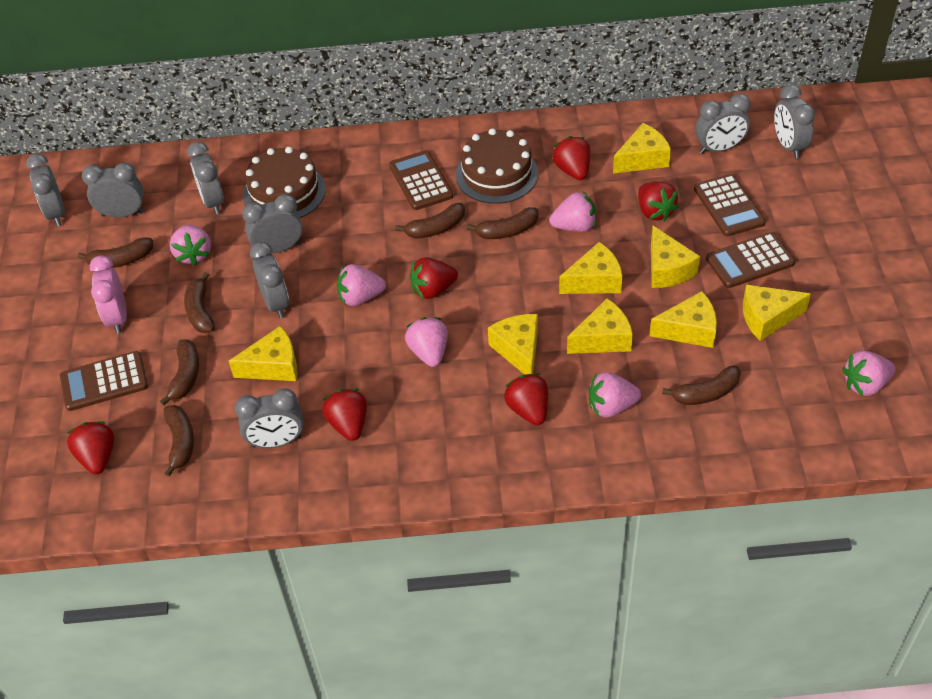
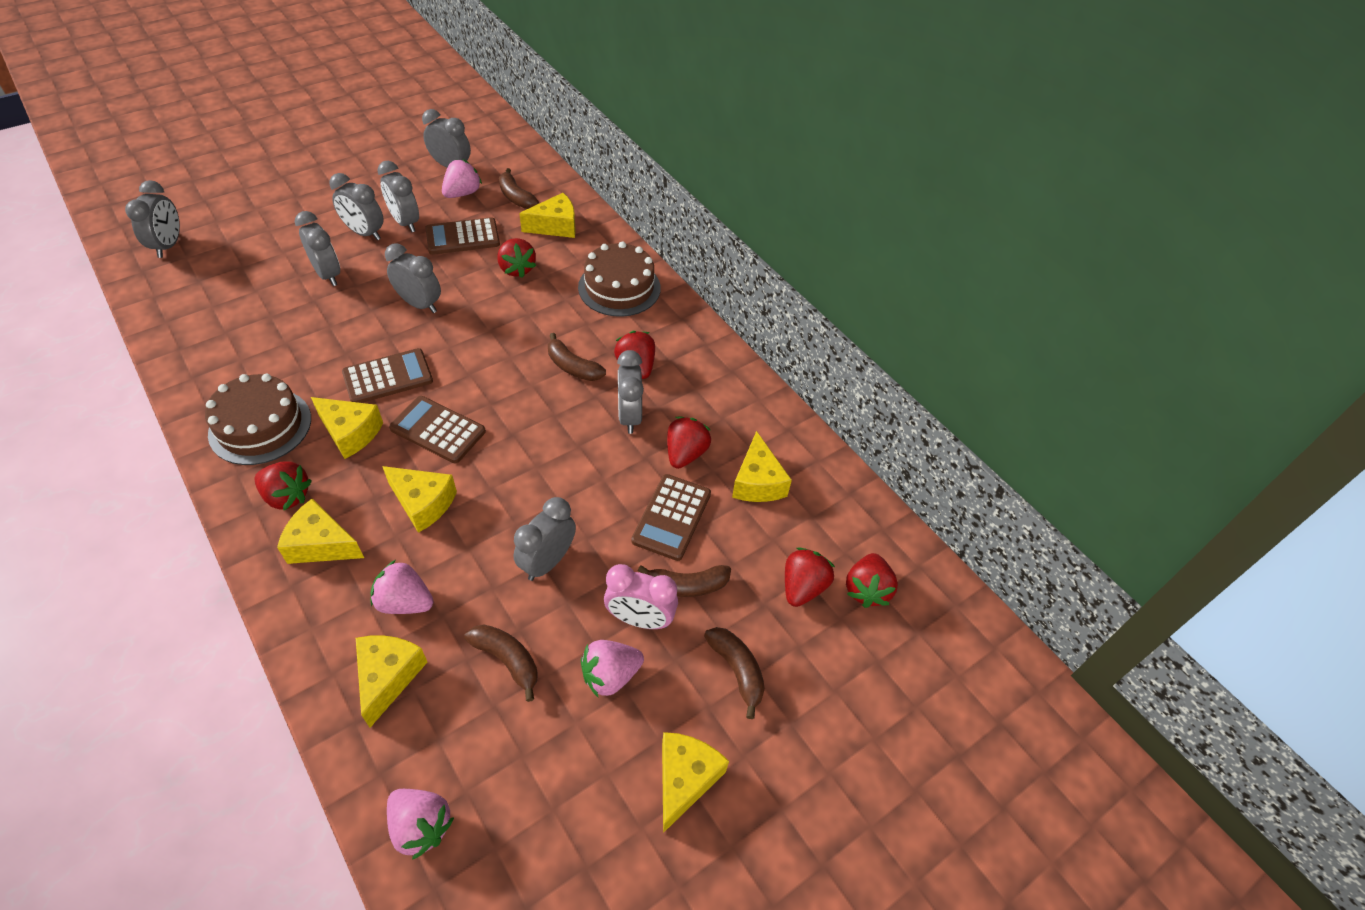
brown banana: [78,237,153,268] [160,339,199,406] [164,405,194,477] [184,272,215,333] [395,203,465,239] [466,207,539,239] [662,365,741,405] = 7 -> [464,624,538,702] [499,168,539,209] [548,333,606,381] [638,565,731,597] [704,627,765,719] = 5
pink strawberry: [170,224,211,266] [337,264,386,306] [405,317,448,367] [549,192,596,232] [589,372,641,418] [842,351,895,396] = 6 -> [370,560,433,614] [387,789,454,860] [442,159,482,198] [581,640,644,698] = 4
yellow cheese: [229,326,298,381] [488,314,538,375] [559,242,622,294] [567,298,633,354] [613,123,671,173] [650,291,717,348] [651,226,700,288] [743,285,811,341] = 8 -> [277,499,364,564] [311,397,383,459] [356,635,427,728] [382,466,457,533] [519,193,576,238] [662,732,729,833] [732,431,792,502] = 7

